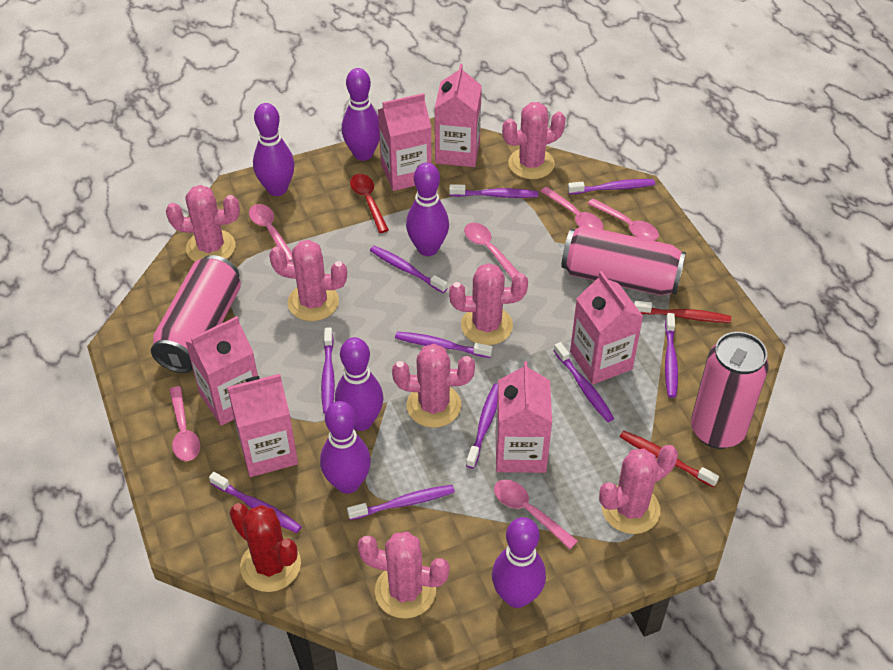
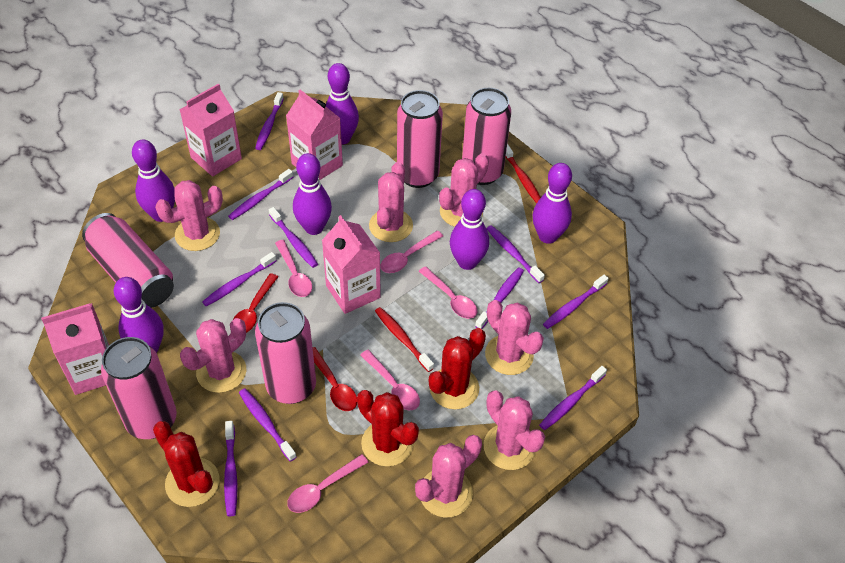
pink can: [151,255,241,373] [561,225,686,296] [691,332,769,449] = 3 -> [82,213,174,308] [101,337,177,439] [255,302,316,404] [397,90,443,188] [462,88,511,185] = 5
pink carton: [185,316,258,426] [227,374,298,477] [378,93,432,191] [434,64,482,167] [496,361,552,473] [570,271,643,385] = 6 -> [41,303,109,395] [179,83,242,177] [286,89,343,180] [322,215,381,314] = 4
pink spoon: [169,386,200,461] [249,204,293,262] [464,223,519,278] [494,480,578,549] [540,187,603,230] [587,198,659,241] = 6 -> [275,240,312,297] [287,454,368,513] [360,350,420,410] [380,231,443,273] [419,266,477,319] = 5
red cactus: [229,503,301,592] = 1 -> [153,421,219,507] [357,390,419,466] [429,328,486,409] = 3
red spoon: [350,174,389,233] = 1 -> [233,273,278,333] [313,347,357,411] = 2

